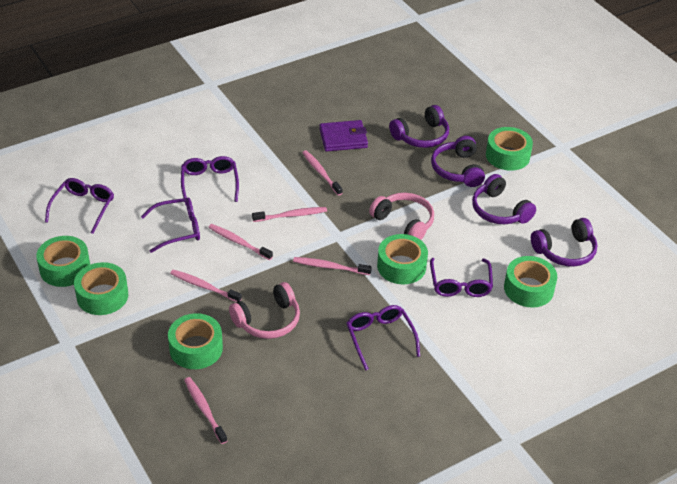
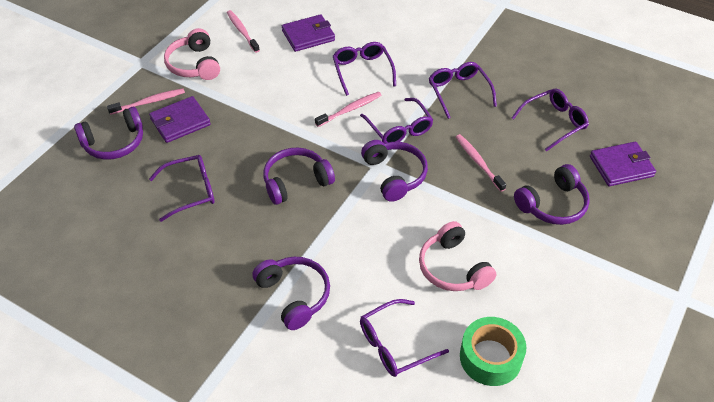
green tape: [36,236,90,287] [74,262,128,315] [168,313,223,369] [377,234,428,284] [486,127,533,171] [504,256,557,308] = 6 -> [460,317,527,386] = 1
pink toothbrush: [170,270,242,302] [184,377,227,444] [208,224,273,260] [252,207,327,222] [293,257,372,275] [302,150,342,196] = 6 -> [107,88,185,115] [227,10,260,53] [315,92,382,127] [456,134,506,192] = 4
purple glasses: [45,178,114,234] [141,198,200,253] [181,156,239,206] [346,305,420,371] [430,258,493,297] = 5 -> [149,155,215,222] [333,42,396,96] [360,98,433,143] [360,299,449,377] [429,62,497,119] [511,89,589,152] = 6
purple headphones: [389,105,449,148] [431,136,485,187] [472,174,536,224] [531,218,597,267] = 4 -> [74,107,143,160] [252,257,330,330] [264,148,335,205] [361,140,428,202] [514,164,590,225] = 5
purple wallet: [319,120,368,151] = 1 -> [149,96,211,143] [282,14,335,52] [590,142,656,186] = 3

